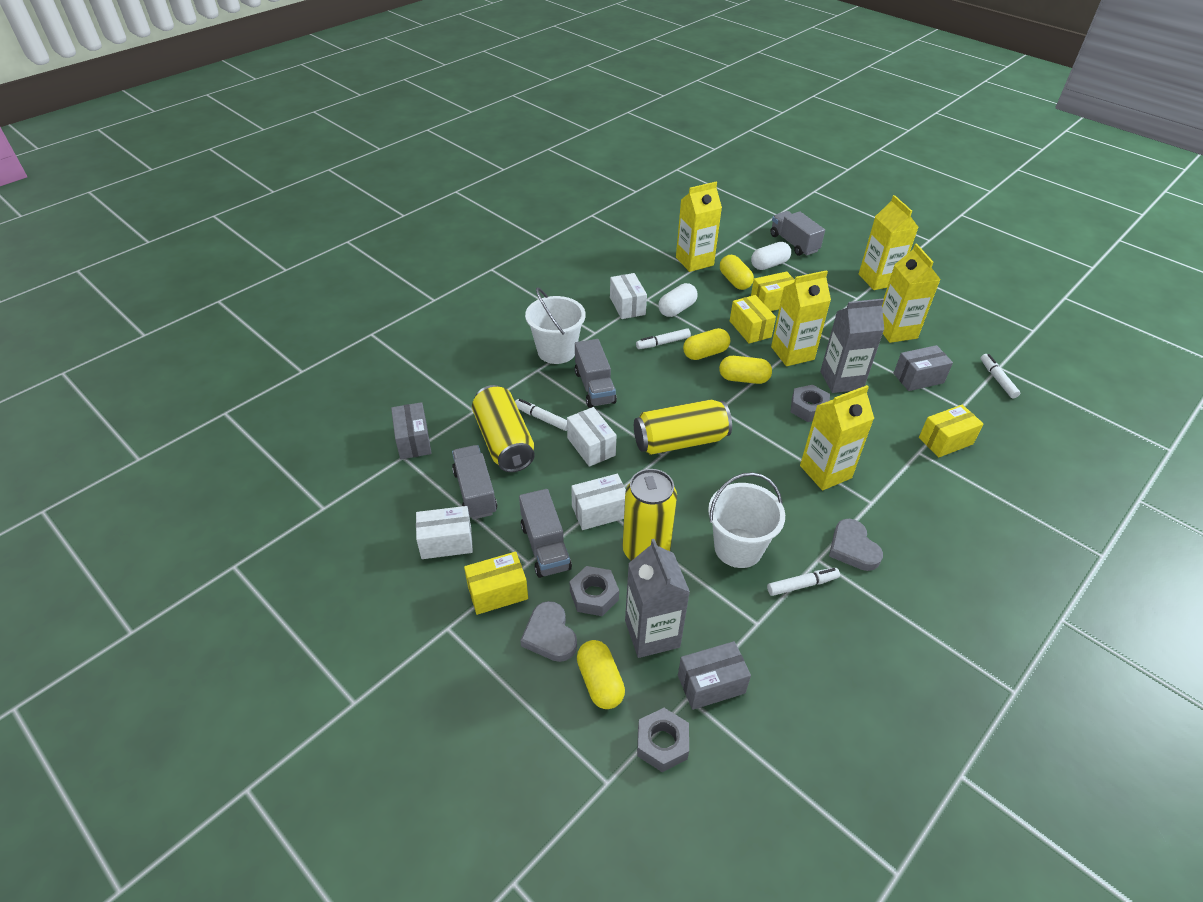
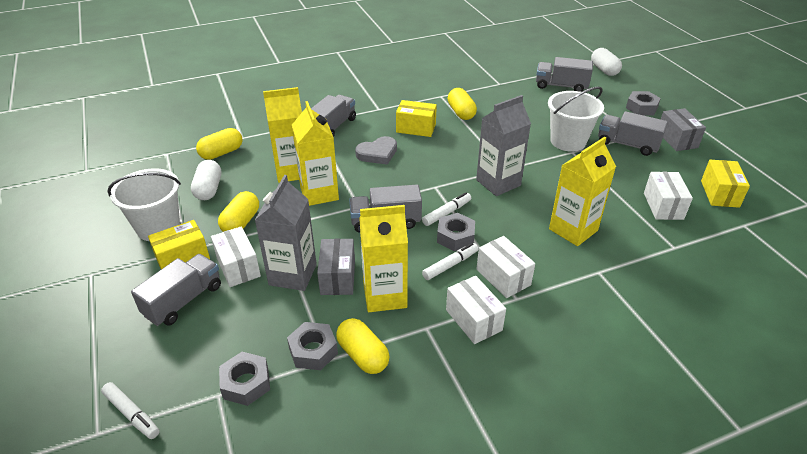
grey box: [391,402,431,459] [678,641,751,710] [894,345,953,391] = 3 -> [317,239,355,295] [661,108,706,151] = 2
grey heart: [520,601,577,662] [829,519,883,571] = 2 -> [355,136,397,165] = 1
grey nut: [570,566,619,616] [637,708,689,772] [791,385,830,422] = 3 -> [219,352,270,406] [287,322,338,370] [437,213,475,251] [626,91,661,115] = 4
grey truck: [452,445,497,520] [519,489,572,578] [575,339,617,408] [770,211,825,256] = 4 -> [131,254,221,326] [311,95,356,137] [349,185,422,233] [536,57,593,92] [598,111,668,156] = 5
white marker: [515,399,567,431] [636,328,691,349] [767,568,840,596] [981,354,1020,398] = 4 -> [101,382,160,439] [422,192,471,226] [422,243,478,280] = 3
yellow box: [464,552,528,615] [730,295,776,344] [751,272,795,311] [919,405,983,457] = 4 -> [148,220,210,269] [396,100,437,137] [701,160,750,208] = 3
yellow can: [472,385,535,472] [623,469,677,561] [634,399,732,455] = 3 -> none = 0
yellow carton: [676,182,722,272] [771,270,831,366] [800,385,874,490] [859,195,918,290] [882,243,941,343] = 5 -> [263,87,302,183] [292,101,339,206] [359,205,408,312] [549,137,616,246] = 4

